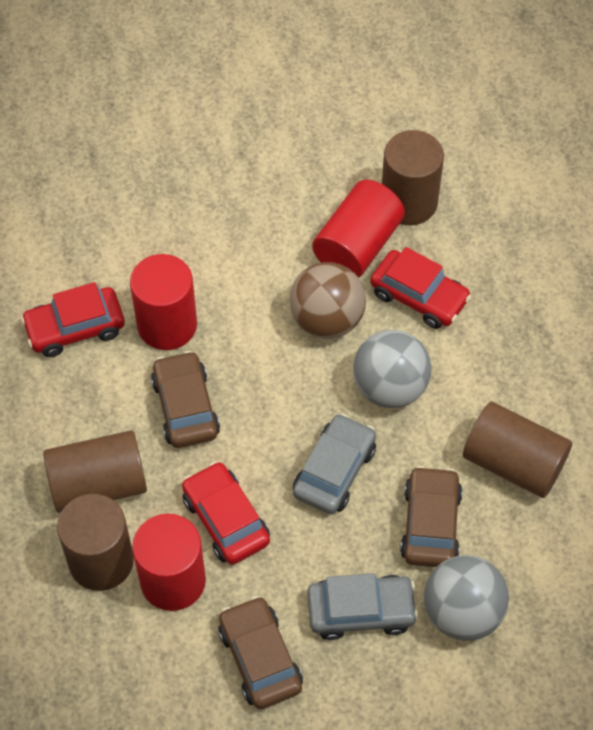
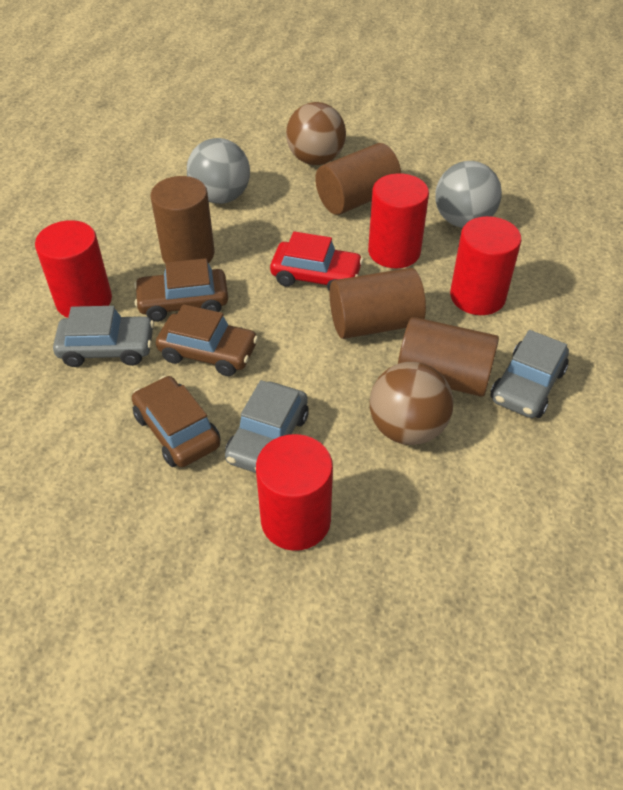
brown ball: [289,262,366,339] = 1 -> [286,102,346,165] [370,362,453,445] = 2
grey car: [293,413,376,514] [307,573,418,640] = 2 -> [53,306,154,367] [225,380,309,473] [490,330,569,418] = 3
red car: [21,282,125,357] [182,462,270,565] [370,247,471,329] = 3 -> [270,231,363,292] = 1
red cylinder: [130,254,197,350] [132,514,206,611] [312,180,405,278] = 3 -> [35,220,112,318] [256,434,333,551] [368,173,429,268] [450,216,521,315] = 4

